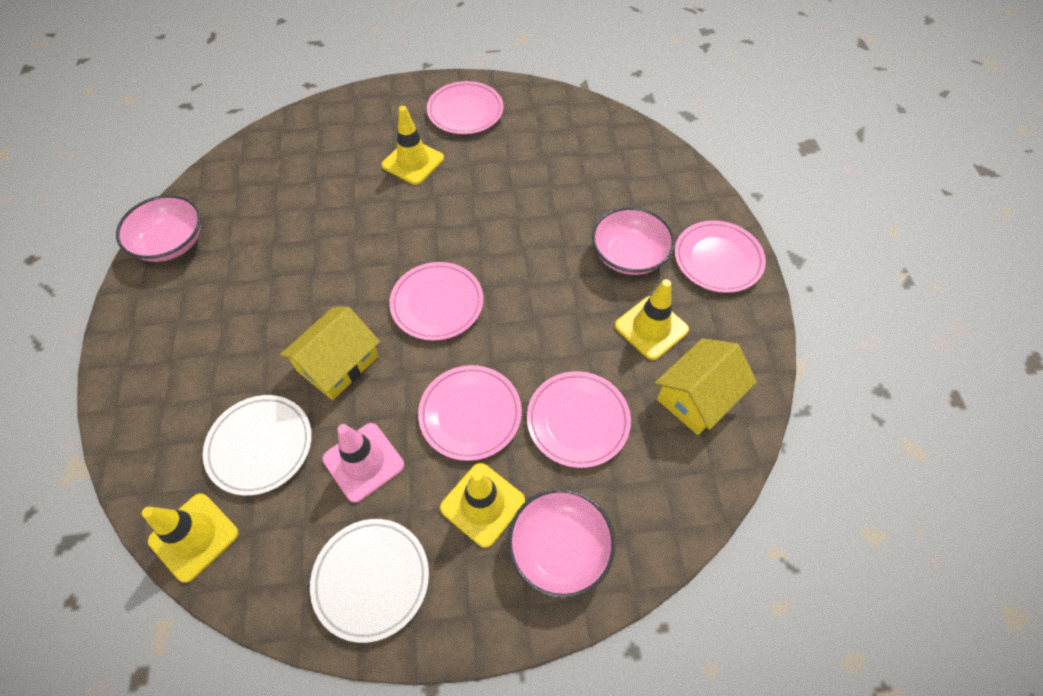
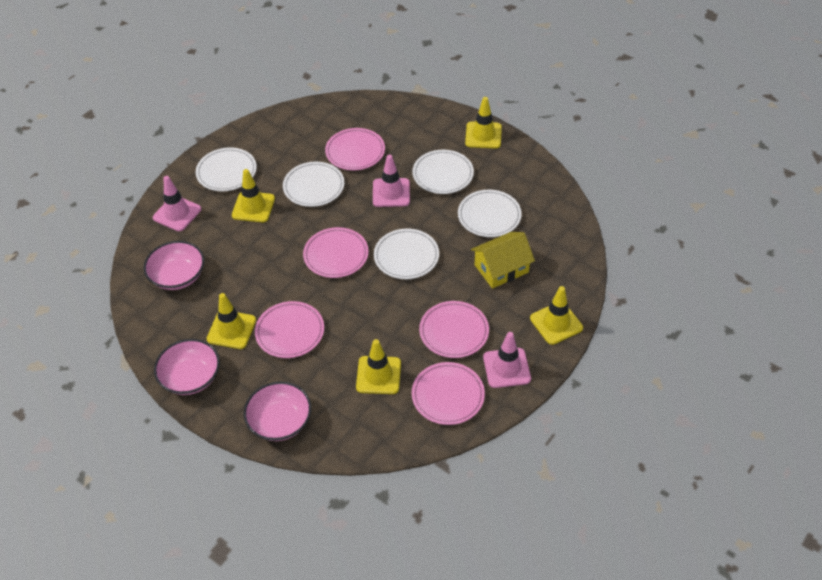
pink traffic cone: [322,423,404,503] = 1 -> [153,176,201,231] [373,154,410,207] [483,332,531,388] = 3
white plate: [203,395,312,496] [310,519,429,643] = 2 -> [196,147,257,191] [283,162,344,207] [374,229,439,279] [412,150,474,194] [458,189,522,237] = 5
yellow house: [280,307,380,400] [655,338,757,435] = 2 -> [471,232,535,289] = 1
yellow traffic cone: [142,493,238,583] [382,106,444,185] [440,463,525,548] [615,279,689,360] = 4 -> [207,293,256,349] [232,169,275,222] [356,339,401,394] [465,97,502,149] [530,286,583,345] = 5

